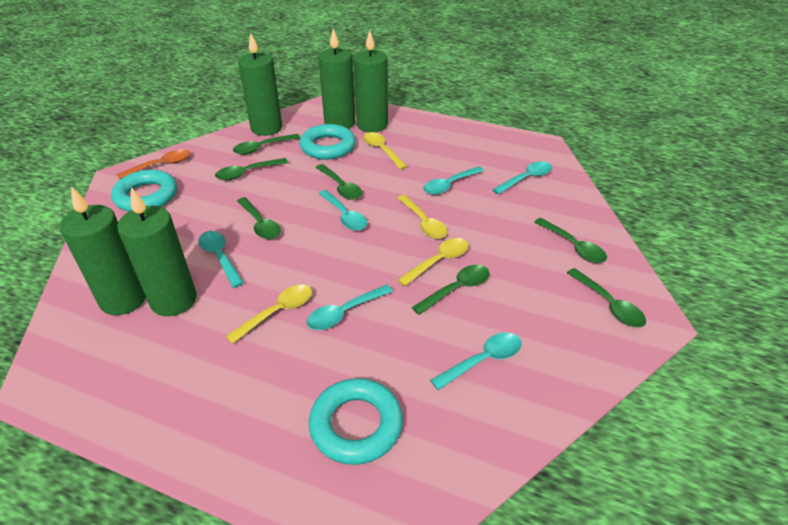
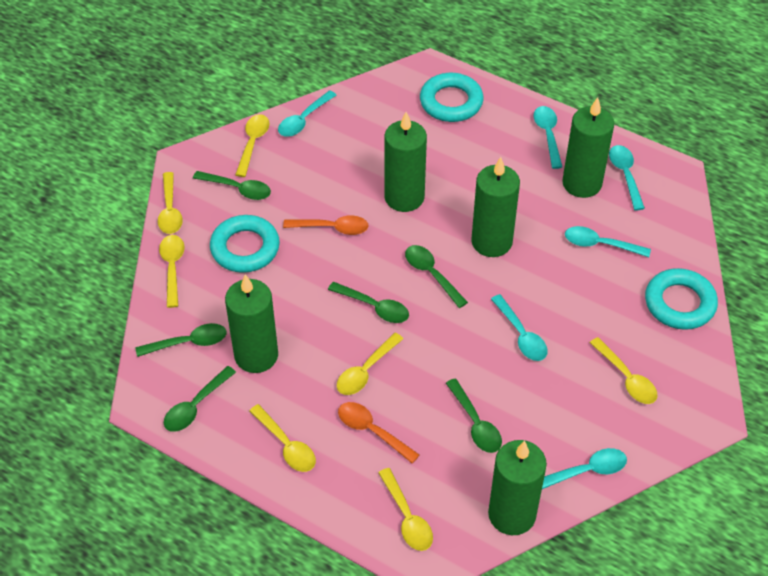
green spoon: [215,158,288,180] [233,134,300,155] [237,197,280,239] [316,164,362,200] [412,265,489,315] [535,218,607,263] [567,268,646,327] = 7 -> [135,323,227,357] [164,366,236,432] [193,171,271,200] [328,282,409,323] [405,245,468,308] [446,378,502,453] = 6
orange spoon: [117,150,190,180] = 1 -> [283,215,369,235] [338,402,419,463] = 2
yellow spoon: [226,284,312,344] [363,132,408,170] [397,195,447,239] [398,238,469,286] = 4 -> [158,172,183,234] [159,235,185,308] [235,114,269,177] [249,404,316,472] [337,333,403,395] [378,468,433,551] [590,337,658,404] = 7

